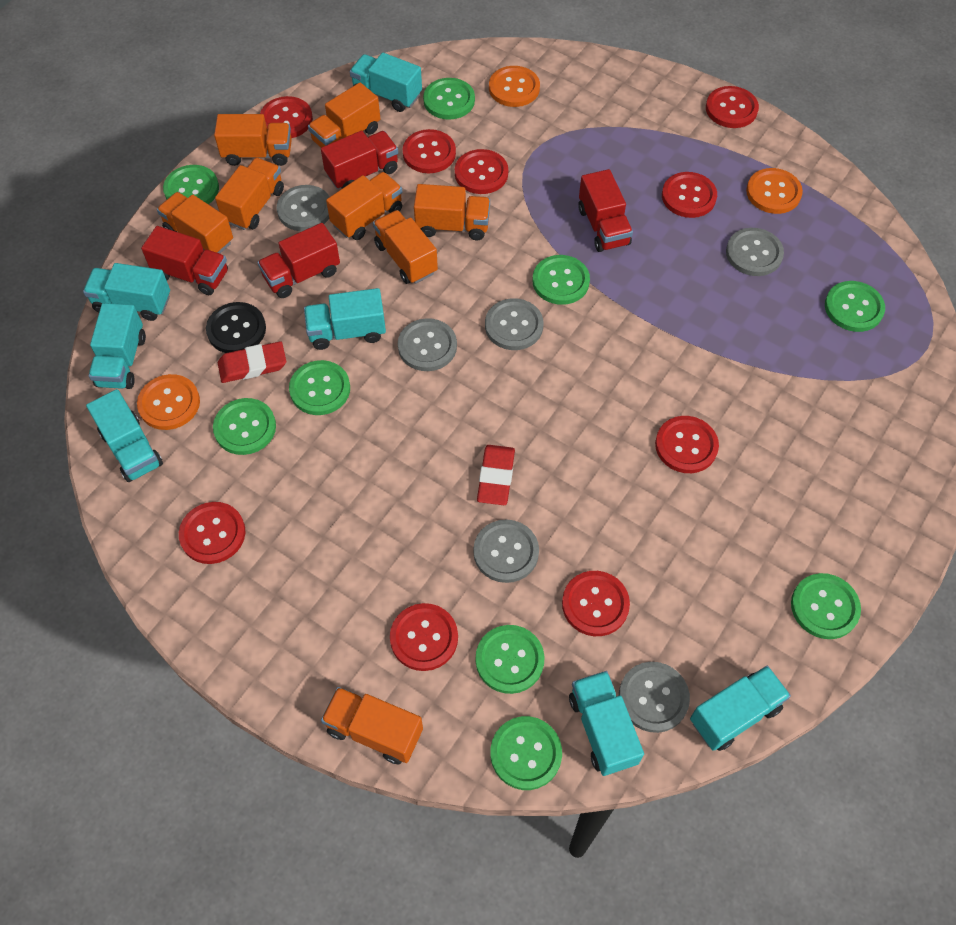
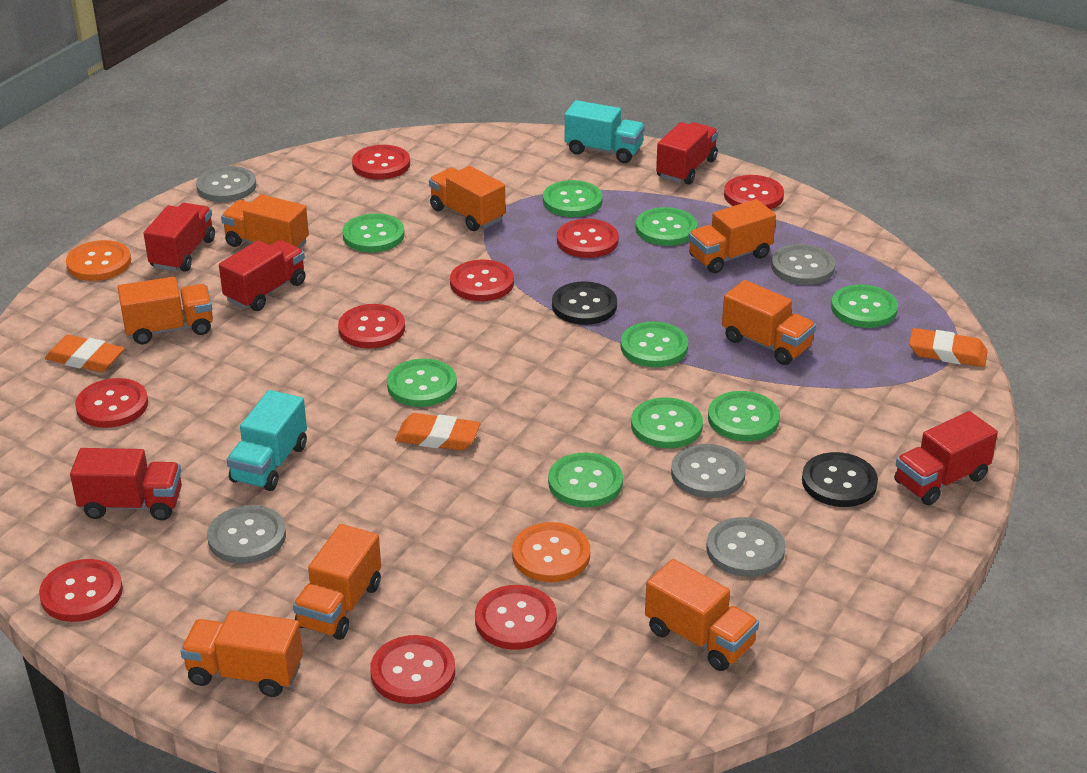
black button: [206,302,266,353] = 1 -> [552,281,617,325] [802,452,878,507] = 2
grey button: [277,185,329,231] [398,318,457,371] [473,519,539,583] [485,298,543,350] [619,662,690,733] [726,228,784,276] = 6 -> [196,166,256,202] [207,505,286,564] [671,444,746,498] [706,517,785,577] [771,244,835,285] = 5
orange button: [137,374,200,430] [489,66,540,107] [746,168,803,214] = 3 -> [66,240,131,281] [512,522,590,582] = 2
orange eraser: none = 0 -> [45,335,125,372] [395,413,481,450] [909,328,988,367] = 3
red eraser: [218,341,286,383] [477,445,515,505] = 2 -> none = 0
red truck: [141,226,228,295] [257,223,340,298] [321,131,398,189] [578,169,633,252] = 4 -> [70,448,182,520] [144,203,215,272] [219,240,305,311] [656,122,718,185] [894,411,998,505] = 5
turquoise truck: [83,263,170,321] [86,389,163,482] [89,303,146,389] [304,288,386,350] [350,53,422,112] [569,671,644,776] [690,666,791,751] = 7 -> [227,390,307,491] [565,100,645,163] = 2

